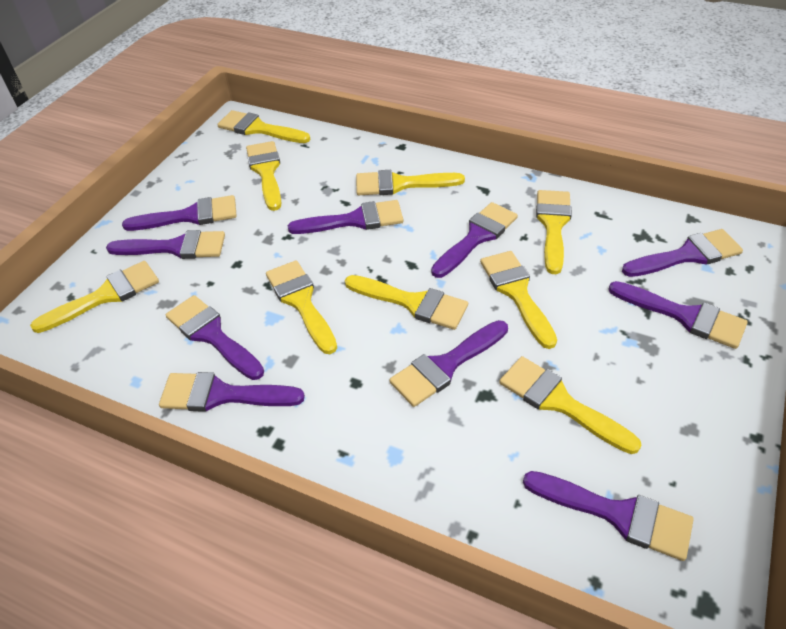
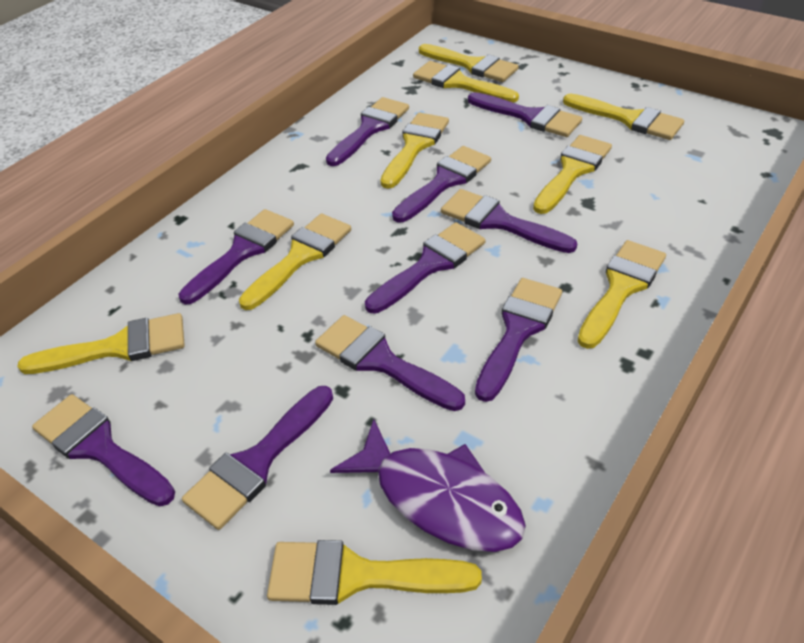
purple fish: none = 0 -> [330,419,526,552] = 1

